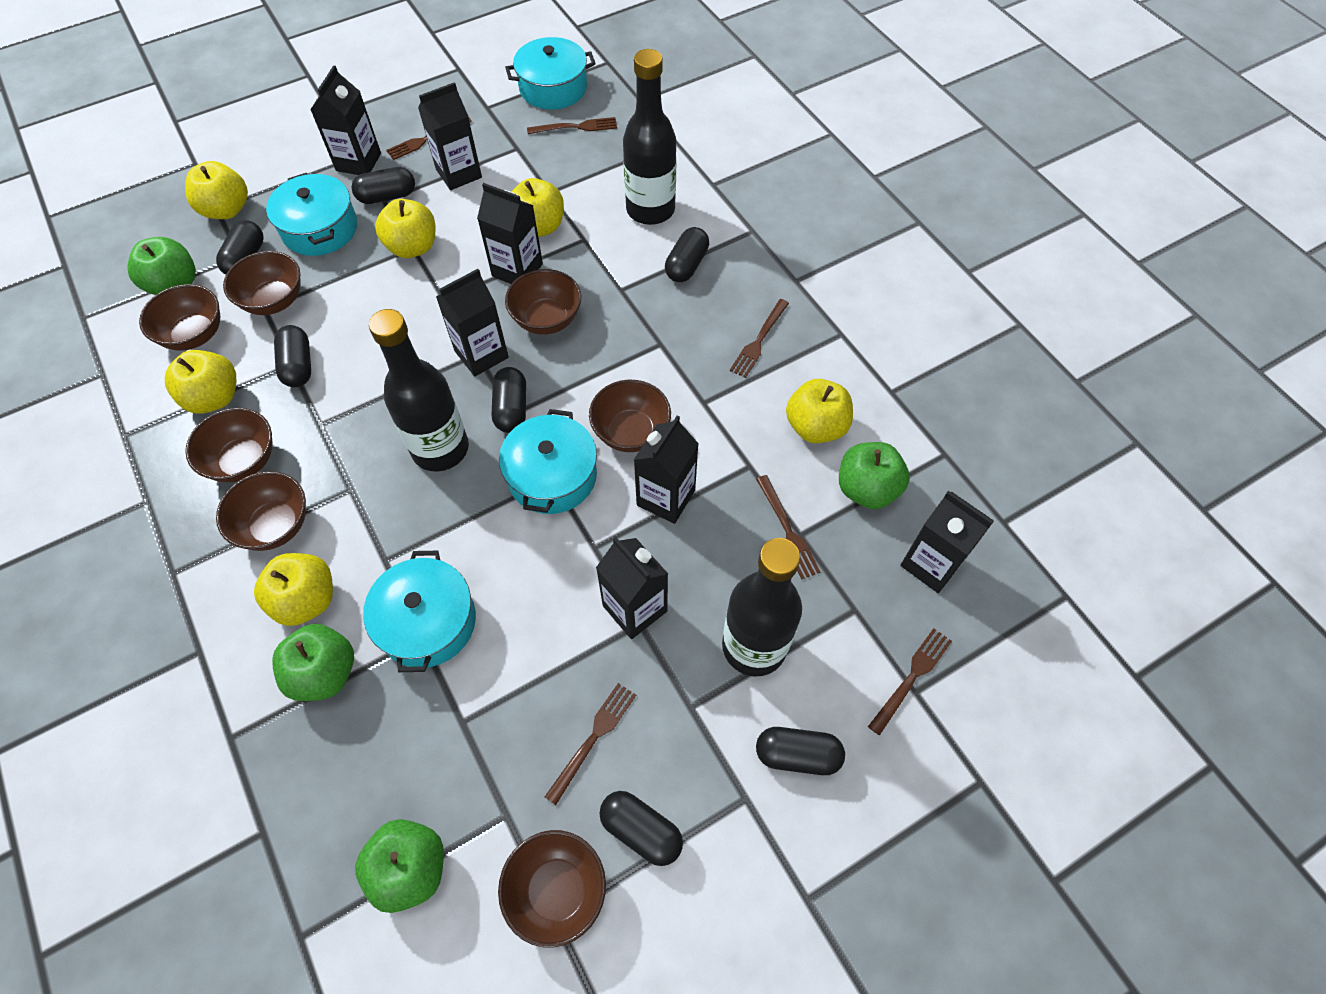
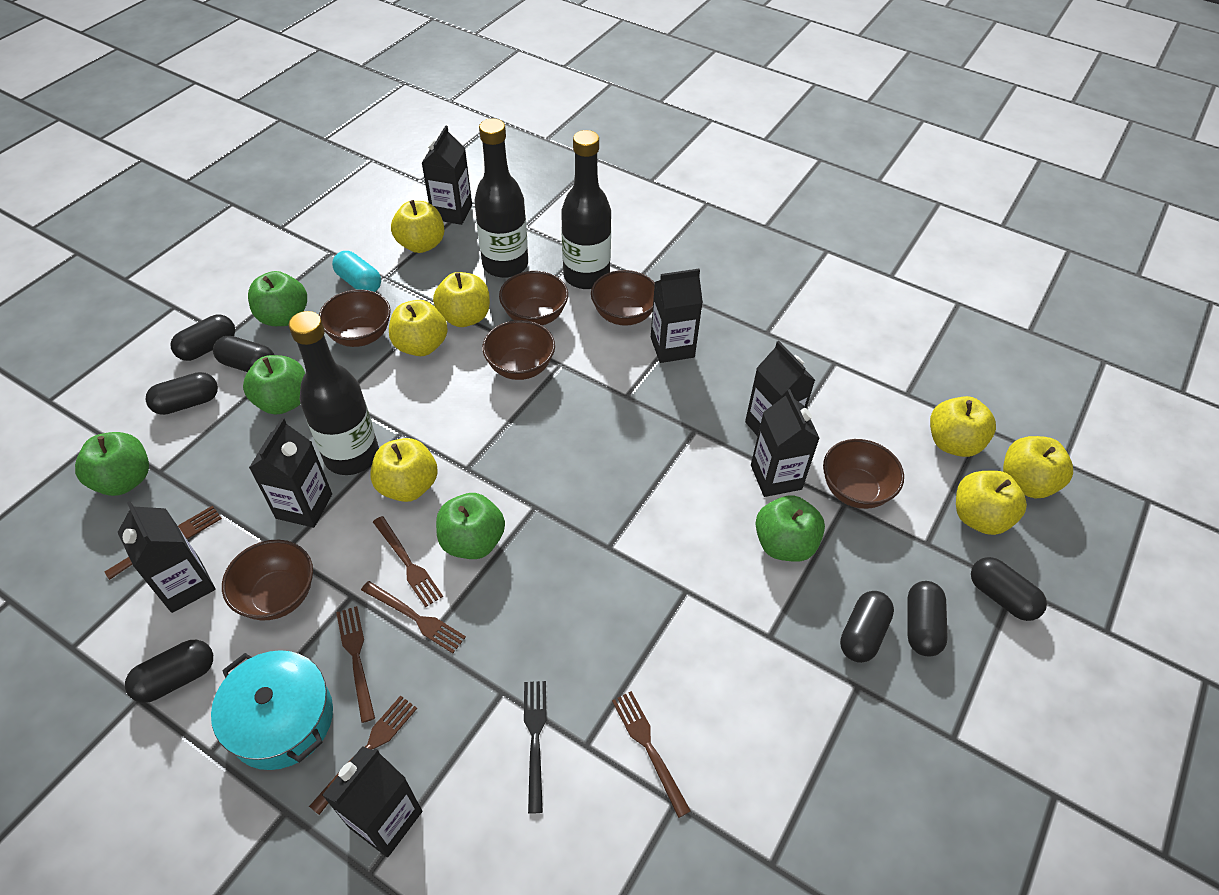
black fork: none = 0 -> [524,681,547,814] = 1
brown bowl: [139,284,220,351] [185,408,272,482] [216,471,306,551] [223,251,301,315] [498,830,606,948] [505,269,581,335] [589,380,671,452] = 7 -> [222,540,313,621] [319,289,391,347] [482,320,555,380] [499,271,568,325] [591,270,655,326] [823,439,904,509] = 6
green apple: [127,237,196,295] [272,624,354,701] [355,819,444,913] [839,442,910,509] = 4 -> [75,432,149,496] [243,355,305,415] [248,271,307,326] [436,493,505,559] [755,495,825,562] = 5
turquoise capsule: none = 0 -> [332,251,381,292] = 1
turquoise pot: [266,173,357,256] [363,551,476,672] [499,409,597,514] [505,37,596,109] = 4 -> [211,650,333,770] = 1
yellow apple: [165,350,236,414] [185,161,248,219] [254,553,333,626] [375,199,435,258] [511,178,564,237] [786,379,853,443] = 6 -> [370,438,438,502] [389,300,448,356] [391,200,444,253] [433,272,490,327] [930,396,996,457] [956,471,1027,535] [1003,436,1073,498] = 7

